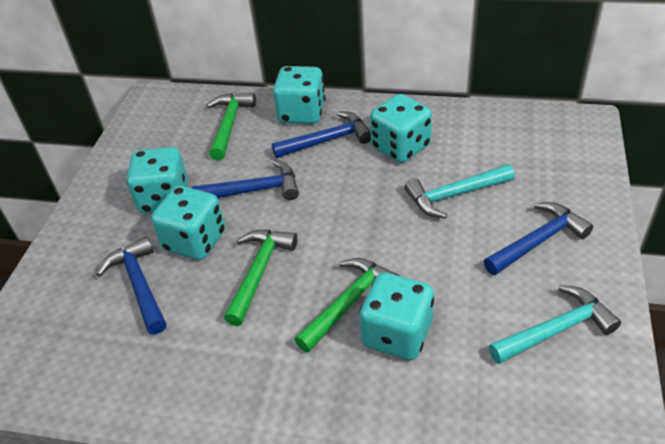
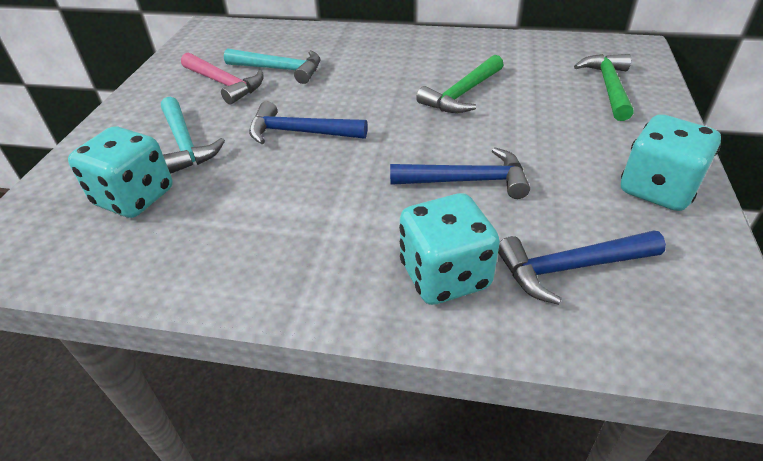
blue hammer: [97,236,166,334] [192,160,299,200] [272,111,371,158] [484,202,593,275] = 4 -> [249,101,367,144] [390,148,530,199] [498,230,666,305] = 3
green hammer: [207,93,256,160] [224,230,298,326] [294,258,400,353] = 3 -> [416,55,504,113] [574,54,634,121] = 2
pink hammer: none = 0 -> [181,52,263,105] = 1
turquoise dice: [126,147,188,213] [151,186,225,260] [273,66,325,124] [359,272,434,360] [370,94,432,163] = 5 -> [68,126,173,218] [399,193,500,305] [621,114,721,211] = 3

